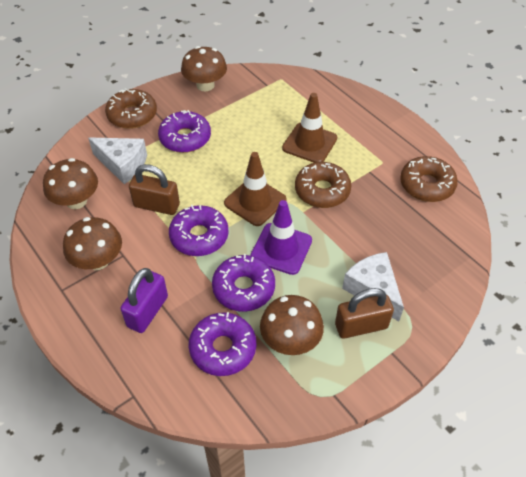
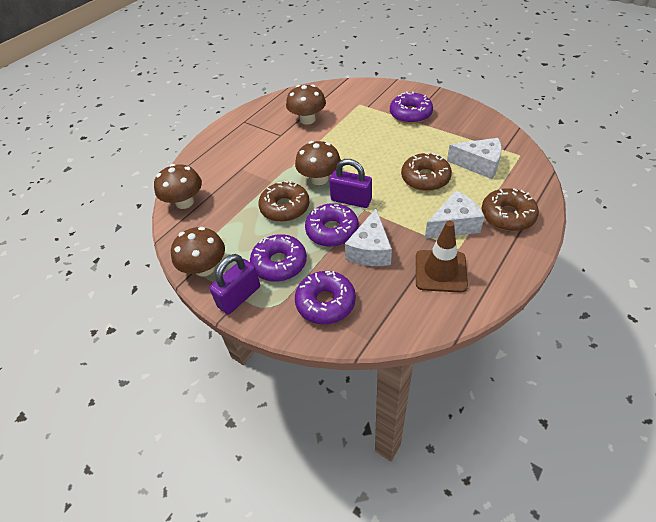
brown padlock: [129,164,180,215] [335,288,394,339] = 2 -> none = 0
brown traffic cone: [224,152,287,226] [282,93,337,163] = 2 -> [416,221,468,293] = 1
purple padlock: [120,268,168,333] = 1 -> [209,254,260,314] [329,159,372,208] = 2
purple traffic cone: [250,200,312,275] = 1 -> none = 0
white cheese: [88,137,147,184] [342,252,404,321] = 2 -> [345,209,392,266] [425,190,485,239] [447,138,502,179] = 3

